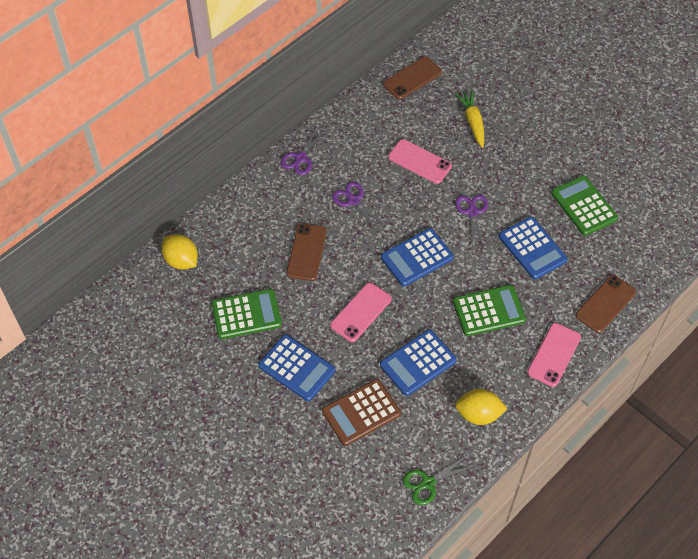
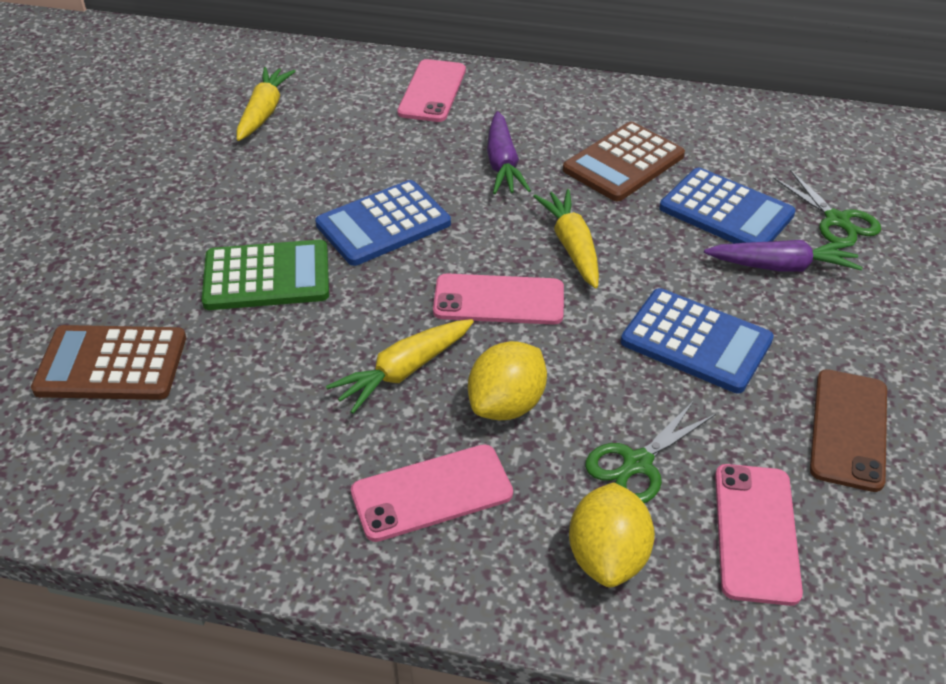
blue calculator: [258,334,335,401] [380,329,457,396] [381,228,454,286] [499,217,568,279] = 4 -> [315,180,451,266] [621,288,774,393] [659,168,796,243] = 3
brown calculator: [322,379,401,446] = 1 -> [31,325,186,400] [563,122,685,202] = 2
brown phone: [286,224,327,281] [383,57,442,100] [576,275,636,333] = 3 -> [810,369,887,492] = 1
green calculator: [211,289,282,339] [453,285,526,336] [551,176,618,236] = 3 -> [202,240,329,310] = 1
green scissors: [403,455,474,505] = 1 -> [585,401,716,503] [773,170,881,244] = 2
pink phone: [330,282,392,342] [388,139,452,184] [527,323,581,387] = 3 -> [351,444,513,542] [397,59,466,122] [433,273,564,325] [715,464,803,606] = 4
purple carrot: none = 0 -> [487,111,531,194] [704,240,863,272] = 2
purple scissors: [281,126,326,175] [332,182,386,232] [455,195,488,247] = 3 -> none = 0
yellow carrot: [455,90,484,148] = 1 -> [237,67,296,141] [326,319,474,414] [533,189,599,288] = 3

